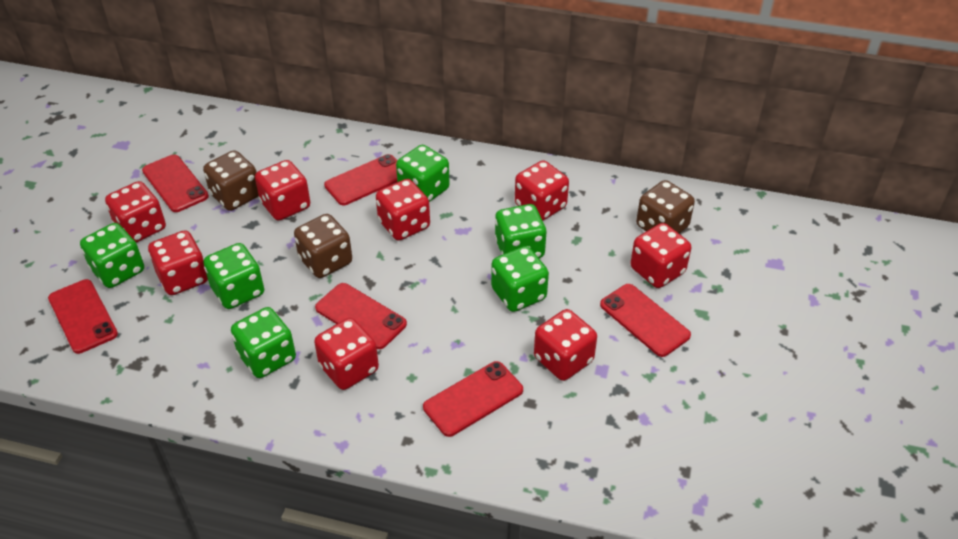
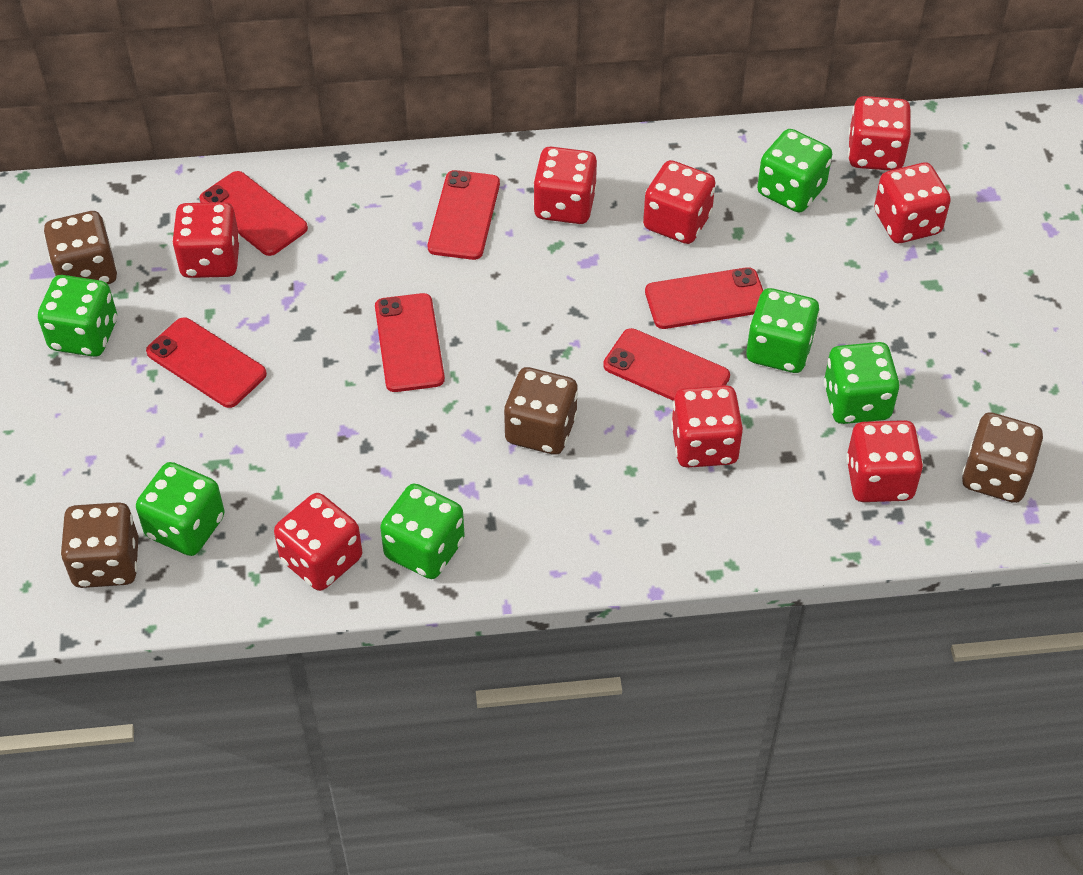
brown dice: [203,150,259,211] [294,214,352,278] [636,180,695,234] = 3 -> [44,211,117,284] [60,502,139,588] [504,367,578,455] [962,412,1043,503] = 4

